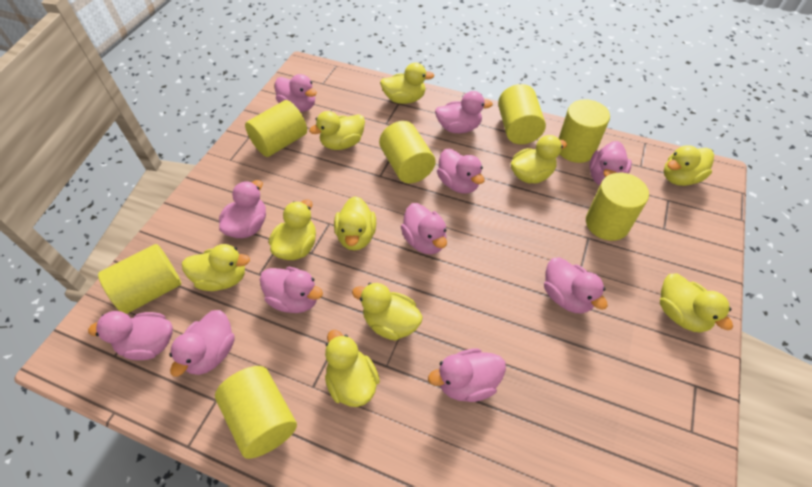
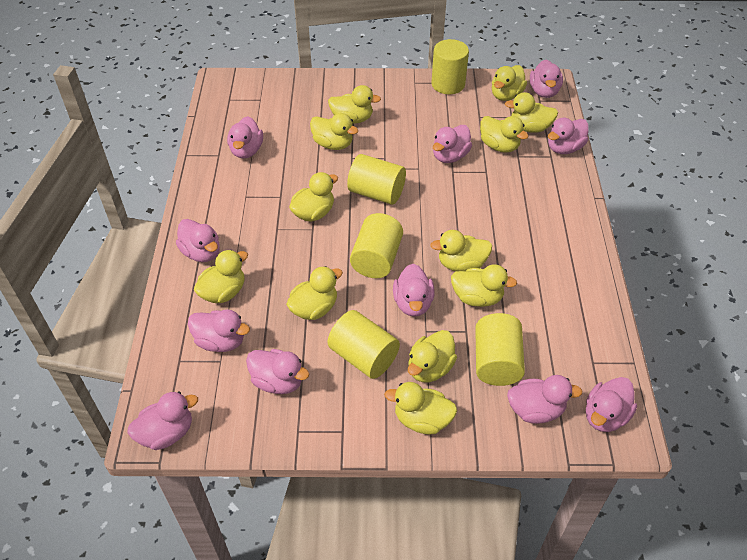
yellow cylinder: [98,244,181,314] [215,366,297,459] [245,100,307,157] [379,121,436,183] [498,84,546,144] [558,99,610,163] [586,173,649,241] = 7 -> [328,310,400,379] [347,154,406,205] [350,213,403,278] [432,39,469,94] [475,313,525,386] = 5
yellow duck: [182,244,250,291] [269,199,316,260] [309,111,365,150] [325,330,380,407] [334,196,376,251] [352,283,423,341] [380,63,434,104] [511,135,567,184] [660,273,733,333] [663,145,714,186] = 10 -> [194,250,248,303] [286,266,343,320] [289,172,338,222] [310,113,359,150] [328,85,381,124] [384,382,457,434] [408,330,457,382] [430,230,492,271] [451,264,517,307] [480,116,528,153] [492,65,527,101] [505,92,558,133] = 12

